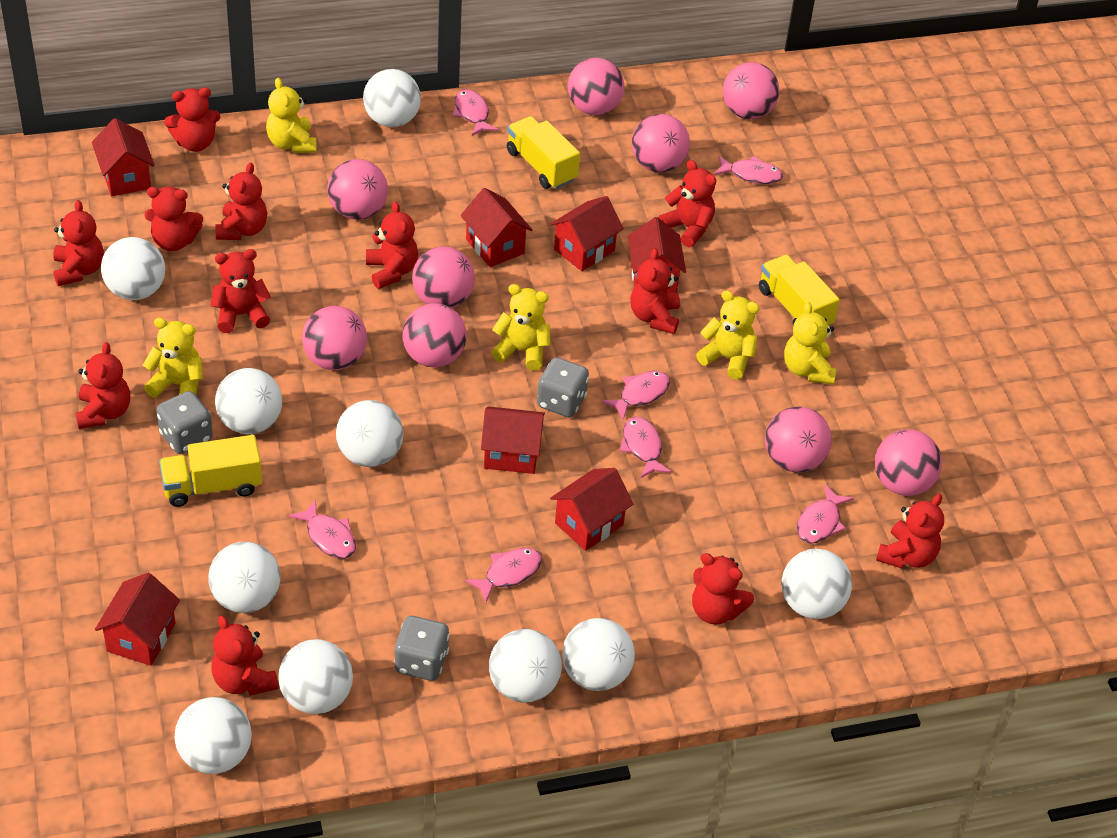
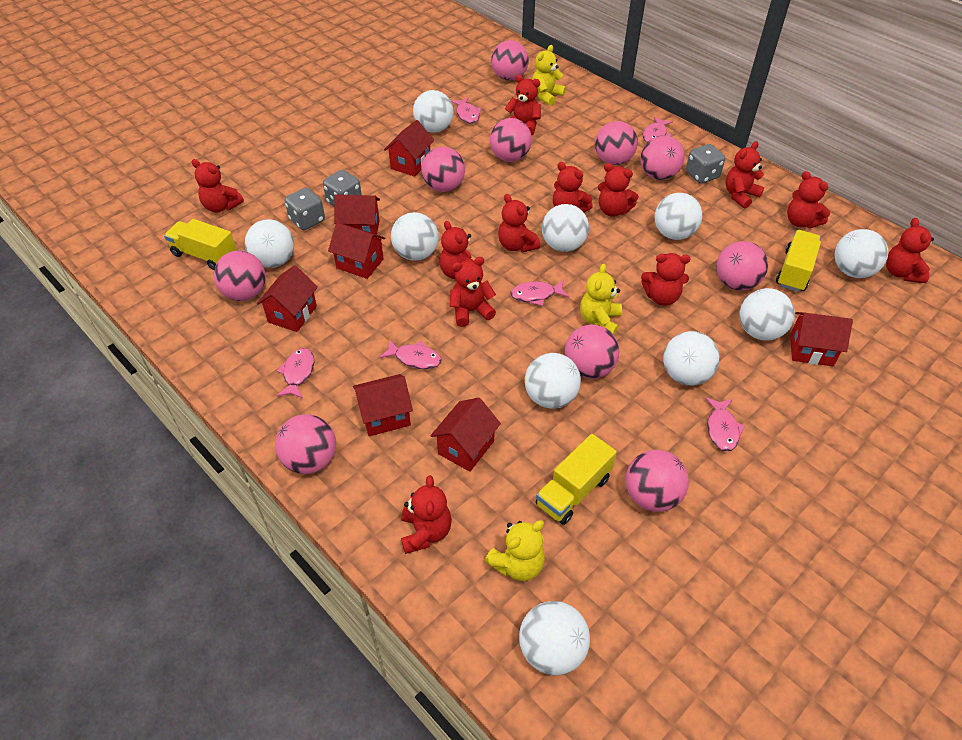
pink ball: [302,306,367,370] [327,159,388,220] [402,303,467,367] [412,246,475,308] [567,58,624,115] [632,114,690,173] [723,62,779,119] [765,406,832,473] [875,429,942,496] = 9 -> [214,251,266,301] [275,414,336,474] [421,147,465,192] [490,118,532,162] [491,40,529,81] [565,324,620,379] [595,121,638,165] [626,450,689,512] [640,135,685,180] [716,241,768,291] = 10
pink fish: [289,499,356,559] [452,89,498,136] [465,548,542,603] [602,371,670,420] [620,417,672,478] [714,156,783,184] [797,484,854,544] = 7 -> [276,348,314,399] [379,339,442,369] [451,97,481,124] [510,280,569,306] [643,116,673,143] [705,397,745,452] = 6
yellow teddy bear: [143,318,203,398] [266,78,317,153] [491,284,551,371] [696,290,760,380] [784,302,836,384] = 5 -> [485,520,545,581] [532,45,566,106] [580,264,622,335] = 3

